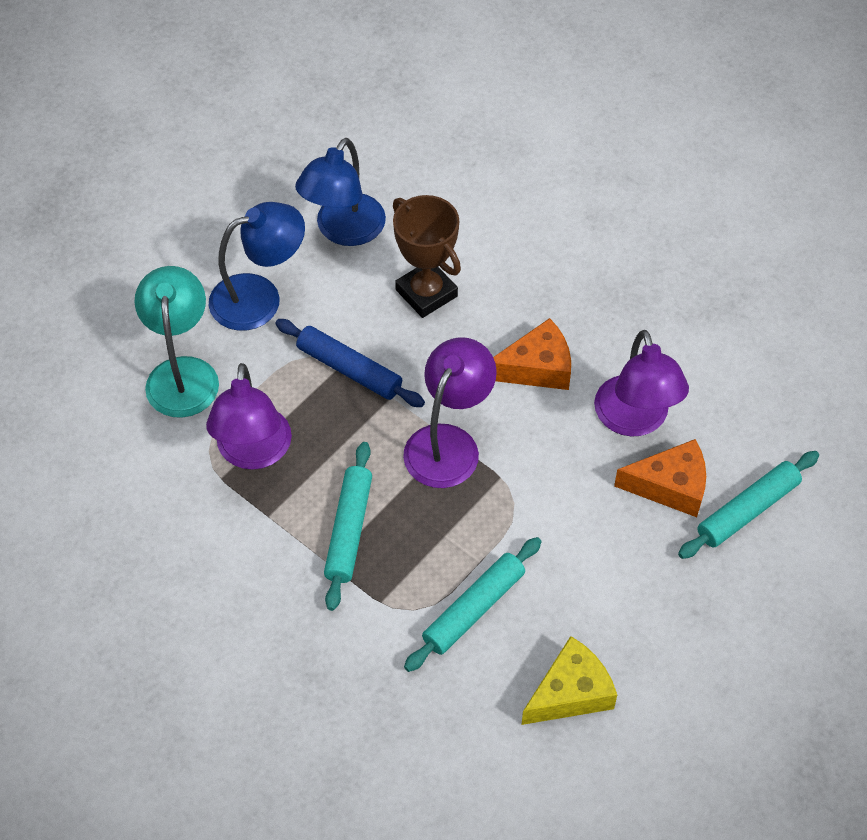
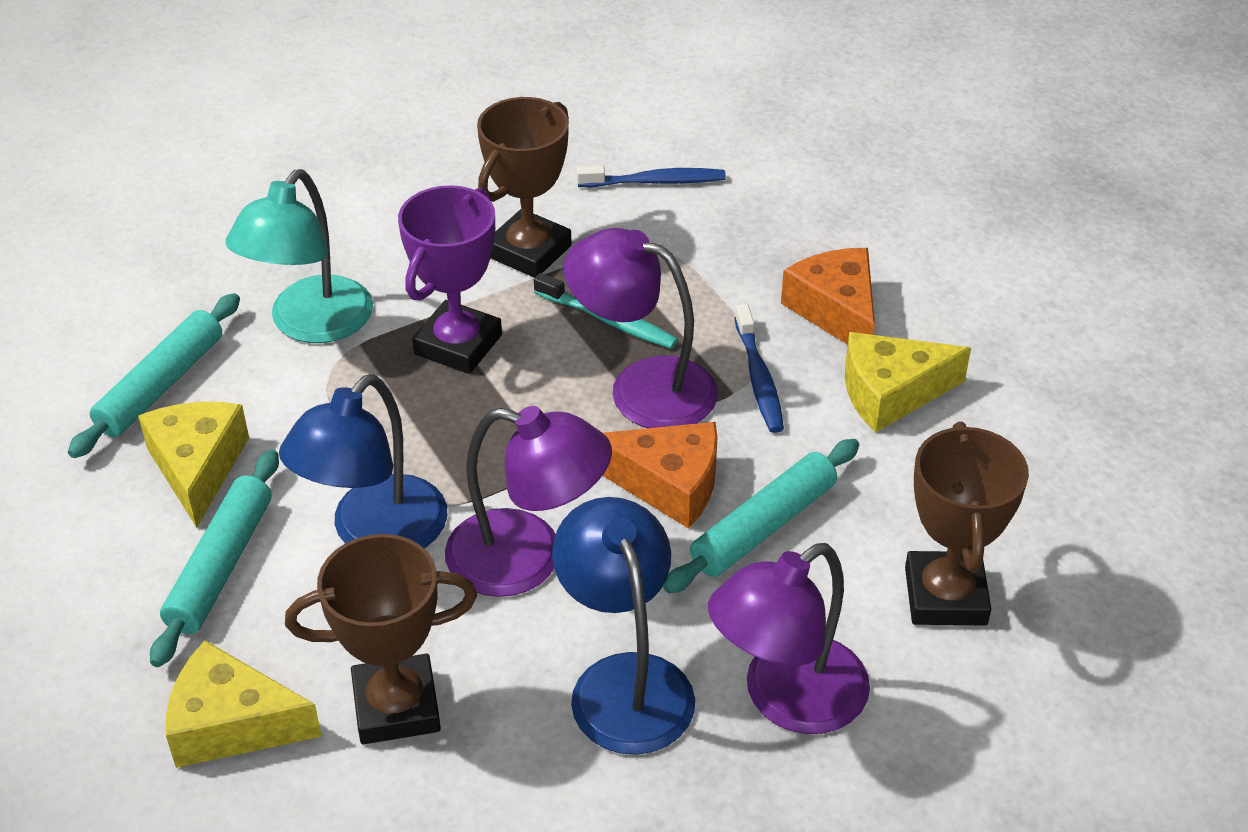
blue rolling pin: [275,319,425,407] = 1 -> none = 0
blue toothbrush: none = 0 -> [576,165,726,187] [735,304,784,433] = 2
brown trophy: [393,195,461,318] = 1 -> [285,534,477,745] [477,97,571,278] [905,422,1029,625] = 3
purple trophy: none = 0 -> [398,185,502,374] = 1
turquoise toothbrush: none = 0 -> [534,273,678,349] = 1
yellow cheese: [521,636,617,725] = 1 -> [138,402,249,528] [166,640,322,768] [845,332,971,432] = 3

